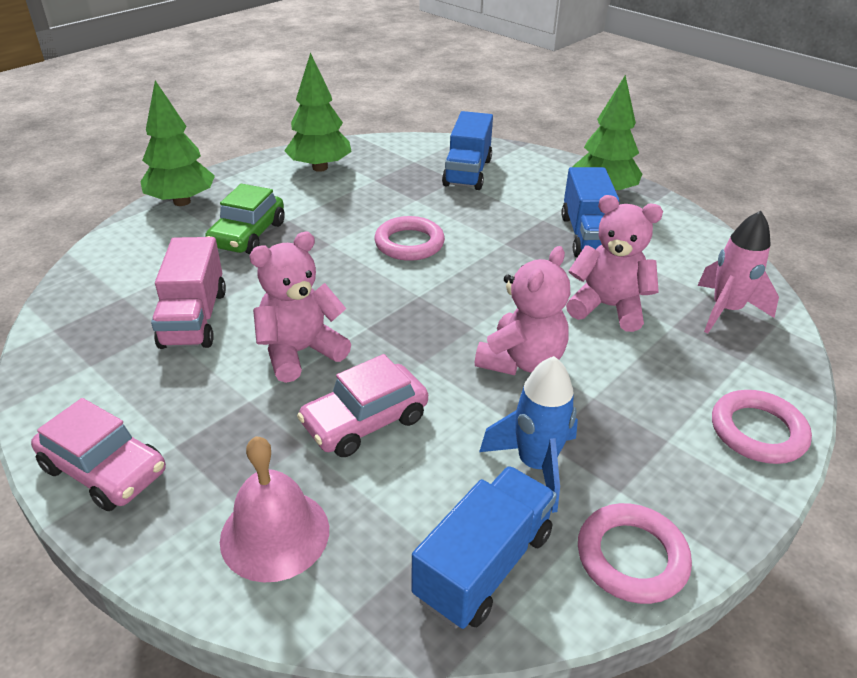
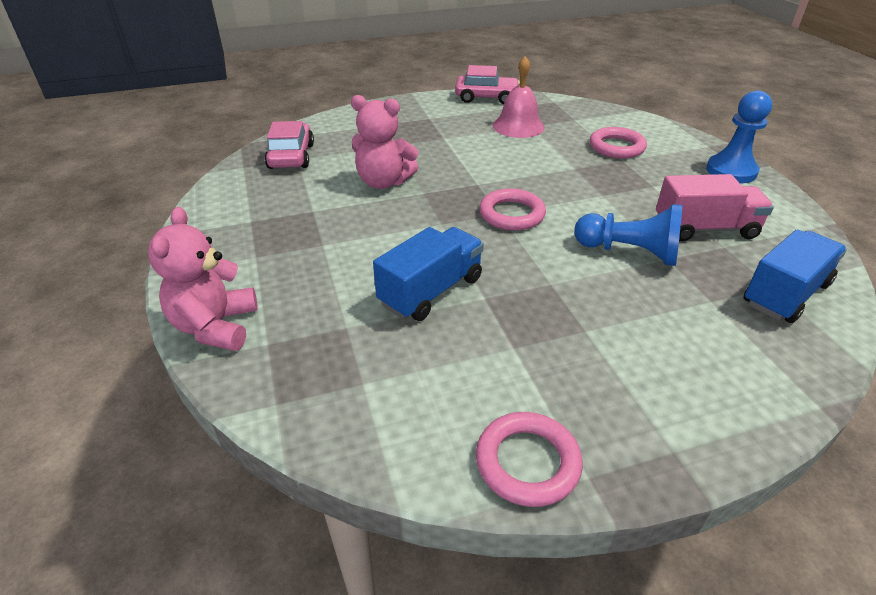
blue pawn: none = 0 -> [574,204,683,266] [706,90,772,183] = 2
blue rocket: [479,356,578,513] = 1 -> none = 0
blue truck: [412,466,557,629] [442,111,493,190] [561,167,620,257] = 3 -> [373,227,484,321] [743,229,847,323] = 2
green car: [205,184,285,254] = 1 -> none = 0
green tree: [141,80,215,206] [284,52,352,172] [572,75,642,190] = 3 -> none = 0
pink rocket: [697,211,779,333] = 1 -> none = 0
pink teddy bear: [249,232,351,383] [475,246,570,375] [566,195,663,332] = 3 -> [148,207,258,351] [351,95,418,189] = 2

